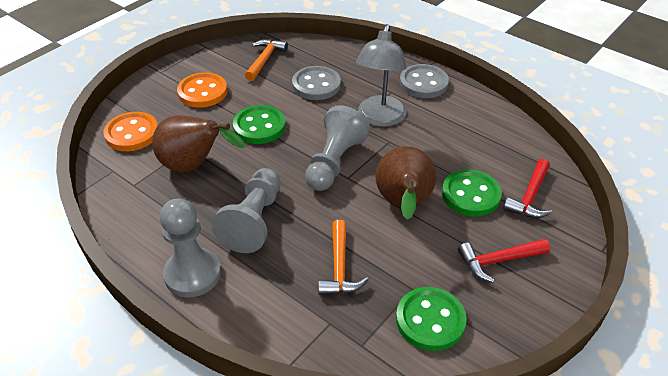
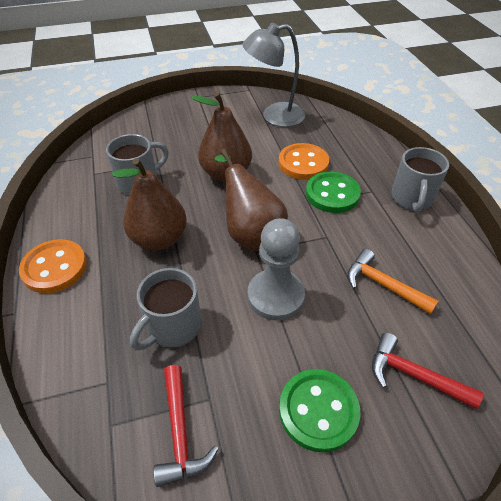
brown pear: [152,115,245,172] [375,146,436,219] = 2 -> [112,158,187,250] [191,92,252,181] [215,149,288,251] = 3
green button: [233,105,286,144] [396,287,467,351] [442,169,502,217] = 3 -> [279,369,361,453] [306,172,361,213] = 2
grey button: [292,66,341,100] [400,64,449,98] = 2 -> none = 0
grey mug: none = 0 -> [106,134,169,195] [130,268,202,350] [391,147,449,212] = 3
grey pawn: [159,199,221,298] [212,168,281,253] [305,105,370,191] = 3 -> [248,218,305,321] = 1
orange hammer: [245,39,288,81] [318,220,369,295] = 2 -> [347,249,438,314] = 1

